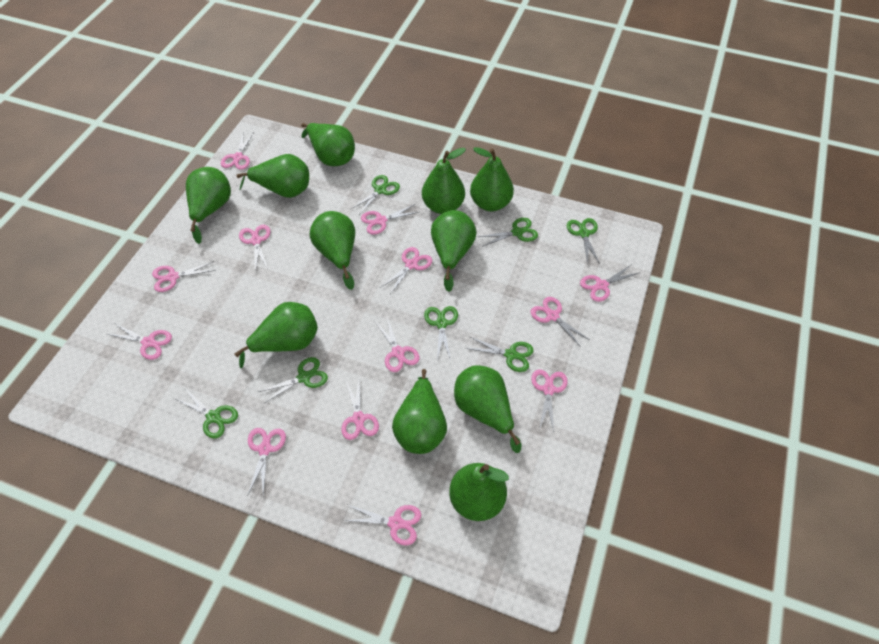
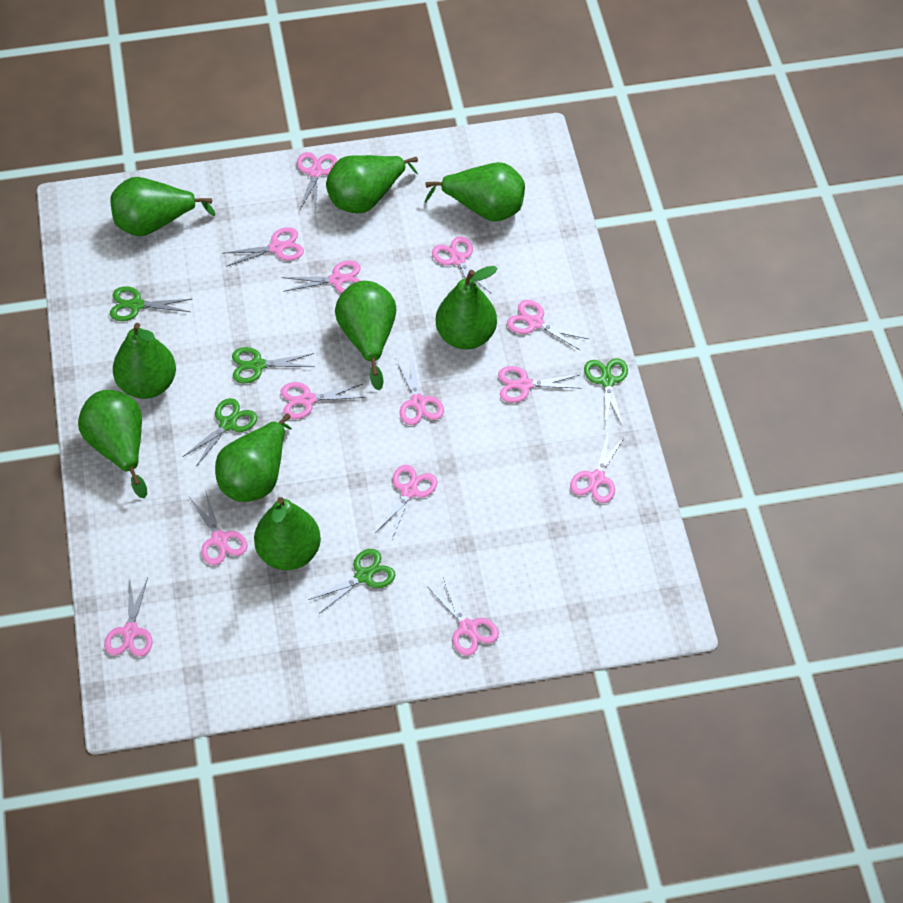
green pear: [186,167,231,244] [234,302,318,368] [236,154,309,198] [301,123,355,166] [310,211,355,290] [392,369,447,454] [422,148,466,214] [431,210,477,292] [449,463,509,521] [454,365,521,453] [470,147,514,211] = 11 -> [78,390,147,498] [110,177,215,236] [113,323,176,399] [215,413,292,502] [254,497,321,570] [326,155,418,213] [335,281,396,390] [424,162,525,222] [436,266,497,349] = 9
green scissors: [174,388,238,439] [258,357,328,404] [351,175,400,215] [424,306,458,360] [466,337,534,372] [479,218,538,247] [567,218,600,265] = 7 -> [110,287,192,321] [183,398,257,467] [232,347,315,383] [308,549,395,614] [584,358,628,427] = 5

